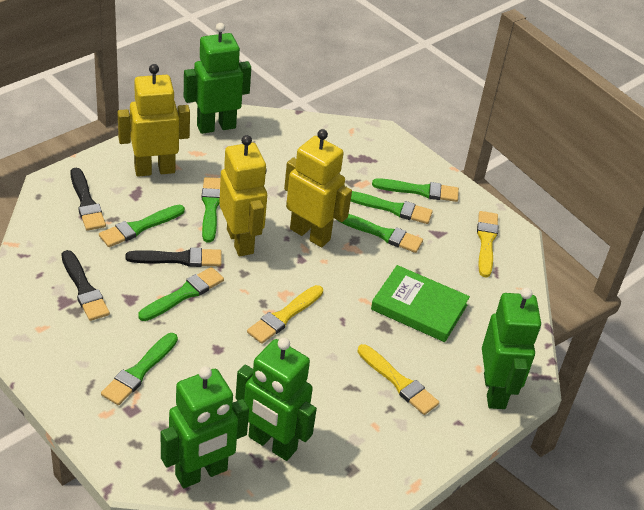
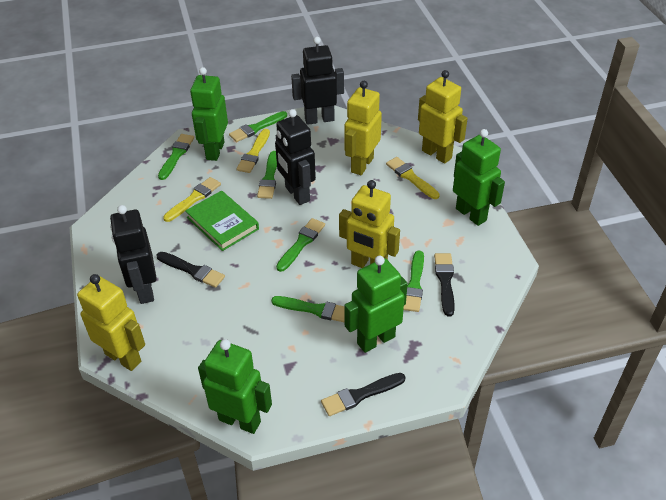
black robot: none = 0 -> [110,205,157,304] [275,109,316,205] [291,37,344,125] = 3
green brush: [99,205,185,247] [101,333,178,405] [138,267,224,321] [202,177,221,243] [337,214,423,253] [351,191,433,224] [372,178,459,202] = 7 -> [158,134,194,180] [229,111,287,142] [257,151,277,199] [271,296,345,323] [276,218,325,272] [403,251,424,312] = 6
yellow robot: [117,64,190,177] [219,135,267,256] [284,129,352,247] = 3 -> [77,274,145,371] [339,180,400,268] [344,81,382,175] [418,70,468,164] = 4

